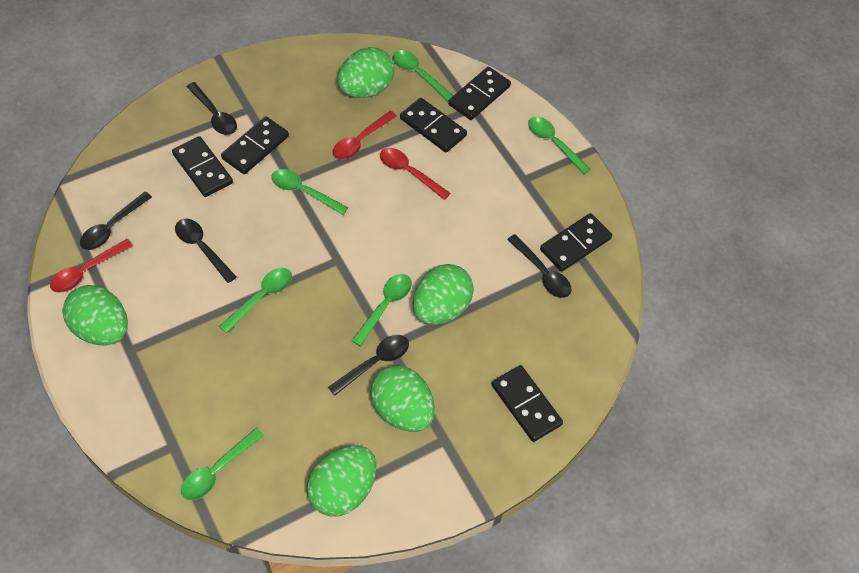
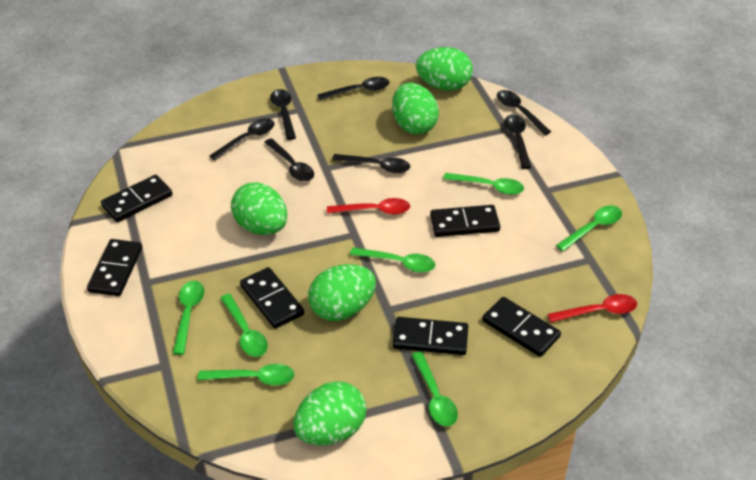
black spoon: [80,192,152,250] [175,219,236,283] [186,82,237,135] [328,335,409,396] [507,234,572,298] = 5 -> [210,118,274,160] [264,138,314,182] [270,89,296,140] [317,77,390,100] [332,154,410,173] [497,90,551,136] [504,114,531,169] = 7
green spoon: [181,428,264,500] [219,268,292,333] [271,169,348,215] [351,274,412,346] [393,50,453,102] [528,117,591,174] = 6 -> [173,281,204,355] [198,364,294,385] [220,294,268,357] [350,247,435,273] [411,351,458,426] [443,173,524,195] [556,206,622,251] = 7
red spoon: [50,239,133,293] [333,111,397,160] [380,148,451,200] = 3 -> [327,198,410,215] [547,294,637,323] = 2

